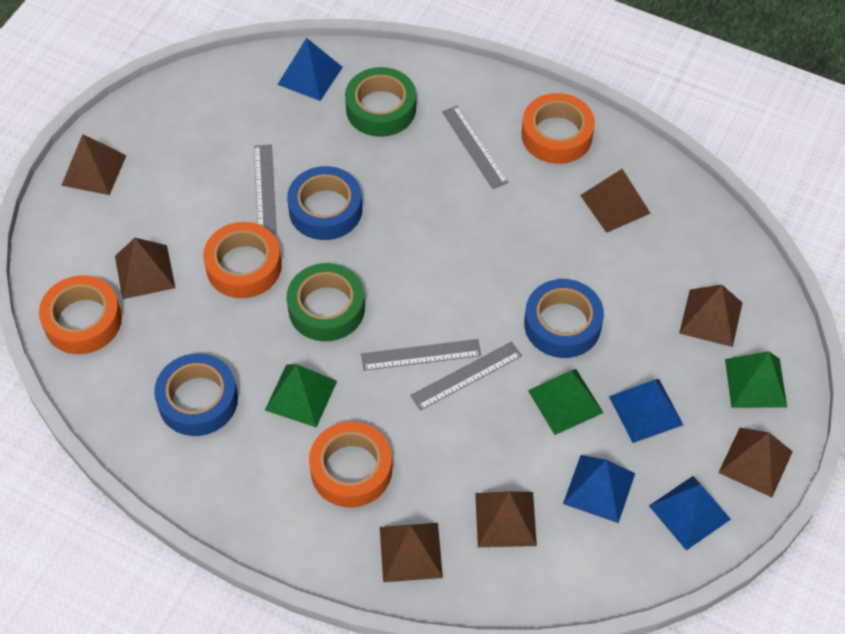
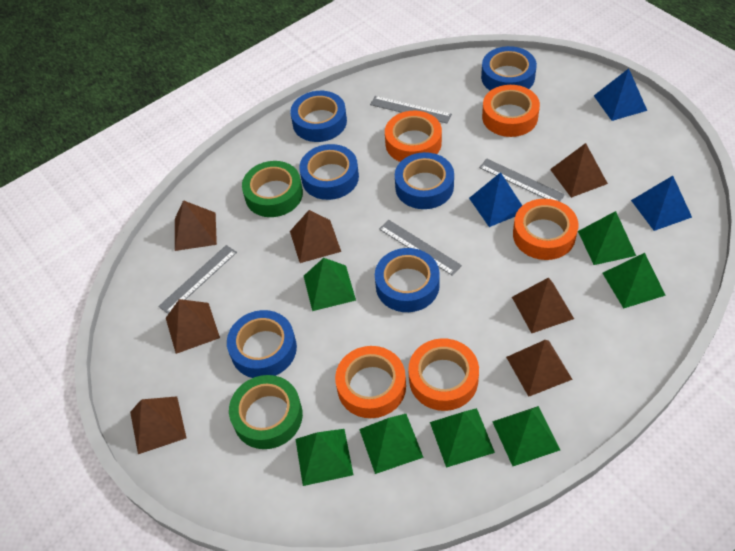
blue pyramid: [277,38,343,101] [563,455,635,523] [609,379,683,443] [649,476,731,551] = 4 -> [469,172,522,227] [594,68,647,121] [631,176,692,231] = 3
blue tape: [154,353,238,436] [287,166,362,240] [524,279,604,358] = 3 -> [227,310,297,378] [290,91,347,142] [299,144,359,200] [375,248,440,312] [395,152,454,209] [481,46,537,91] = 6
green pyramid: [265,364,337,428] [528,369,604,435] [725,351,787,408] = 3 -> [296,429,353,486] [304,258,356,311] [359,414,424,474] [430,408,495,468] [492,406,560,466] [578,211,636,265] [603,253,666,309] = 7
orange tape: [39,275,122,354] [203,222,282,298] [309,422,392,507] [521,93,595,164] = 4 -> [335,346,406,418] [385,111,442,162] [408,338,479,411] [482,85,540,137] [513,199,578,260] = 5

